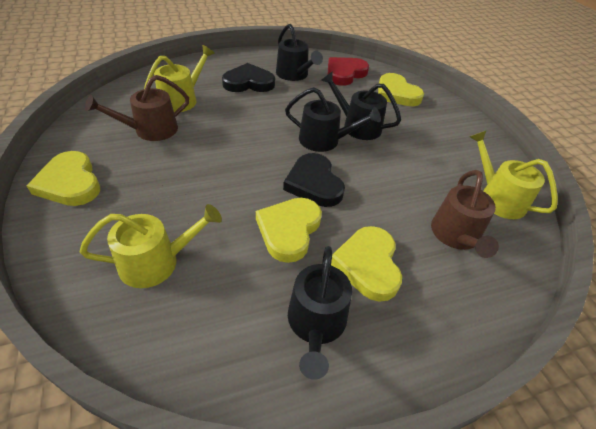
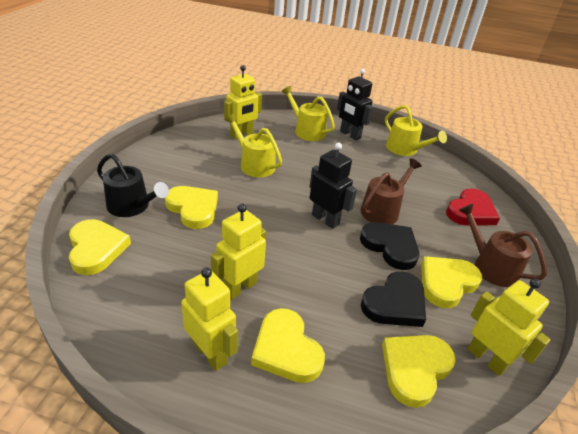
black robot: none = 0 -> [309,143,357,229] [337,69,373,140] = 2
black watering can: [276,24,323,81] [285,87,381,152] [288,246,352,380] [321,71,401,140] = 4 -> [97,154,169,217] = 1
yellow heart: [27,151,100,206] [256,198,322,263] [331,226,402,302] [378,73,424,106] = 4 -> [69,219,131,275] [165,186,218,229] [251,308,325,383] [382,335,456,408] [421,256,482,308] = 5
yellow robot: none = 0 -> [181,267,238,371] [211,204,266,300] [224,65,262,139] [468,279,551,376] = 4

